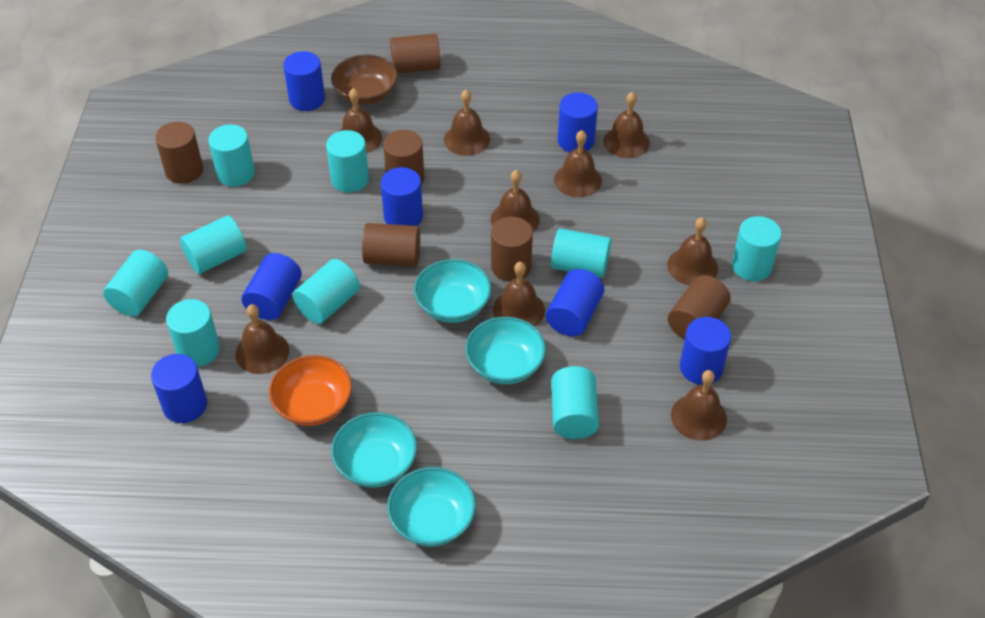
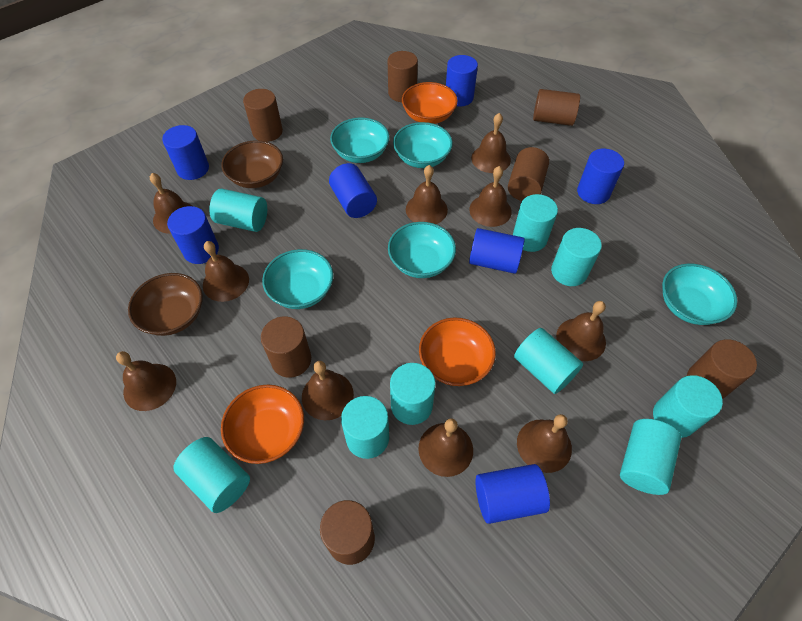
brown bell: [235,304,289,374] [340,88,382,153] [444,89,490,156] [491,170,540,232] [493,262,545,327] [554,130,602,197] [603,92,650,158] [667,218,718,285] [671,370,727,441] = 9 -> [116,351,176,411] [150,173,192,234] [203,241,249,302] [302,361,354,420] [406,165,448,224] [418,418,473,477] [469,166,512,227] [471,113,511,173] [517,414,572,473] [556,301,606,361] = 10
brown bowl: [331,55,398,105] = 1 -> [128,273,203,336] [221,140,283,188] = 2
brown cylinder: [155,122,203,184] [362,223,420,267] [383,130,424,185] [390,34,441,73] [491,217,533,282] [668,275,731,339] = 6 -> [243,89,283,142] [261,317,311,378] [320,500,375,565] [388,51,418,102] [508,147,549,201] [533,89,580,126] [687,339,757,399] = 7
orange bowl: [269,355,352,426] = 1 -> [221,385,304,464] [402,82,458,124] [419,317,496,386] = 3
turquoise bowl: [331,412,417,488] [387,467,476,547] [414,259,491,323] [465,317,546,384] = 4 -> [262,249,333,309] [330,117,390,163] [388,222,456,278] [393,122,453,168] [662,264,738,325] = 5

